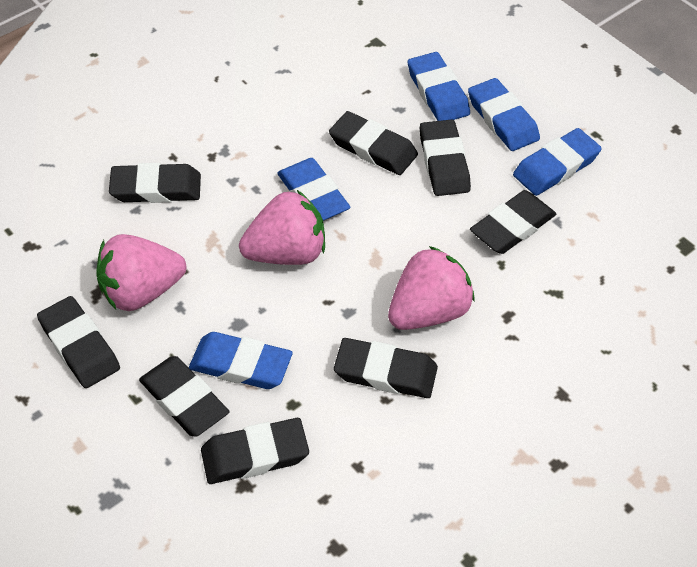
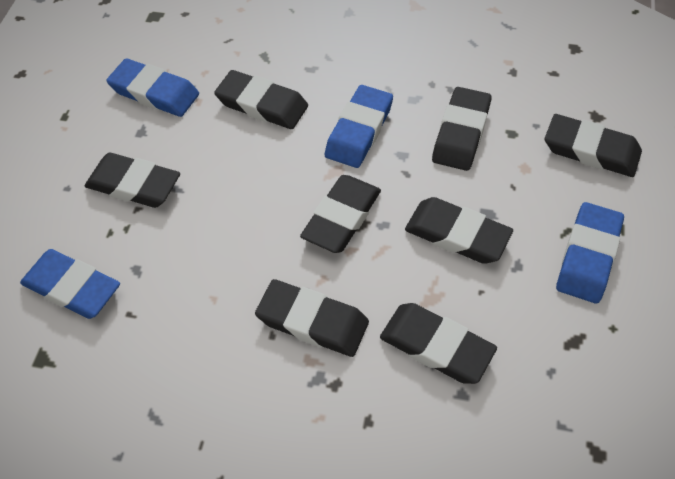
blue eraser: [189,332,293,389] [277,158,350,221] [408,52,470,121] [468,78,540,151] [513,128,602,196] = 5 -> [20,249,120,319] [106,58,199,117] [325,85,393,168] [556,202,624,303] = 4
pink strawberry: [96,234,186,311] [239,190,325,265] [388,246,475,330] = 3 -> none = 0

